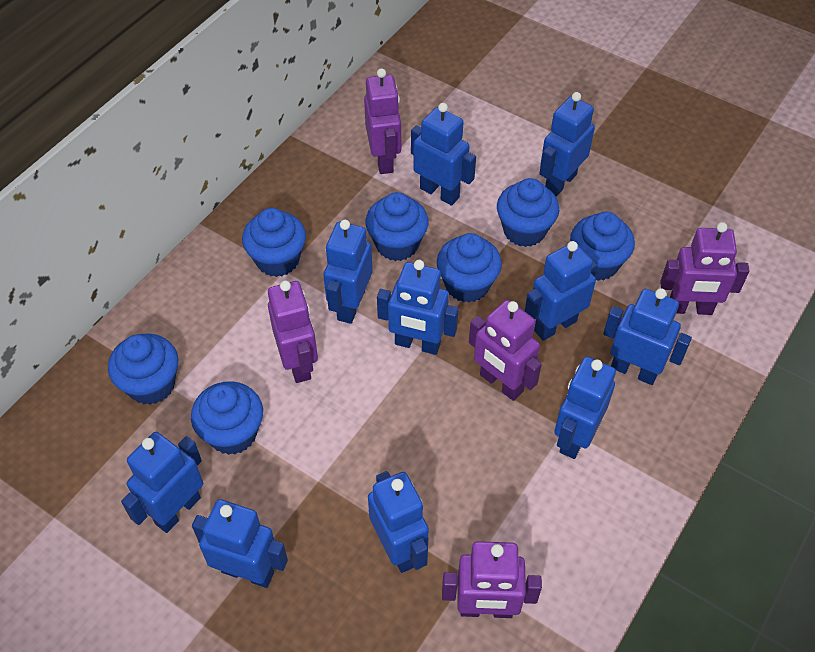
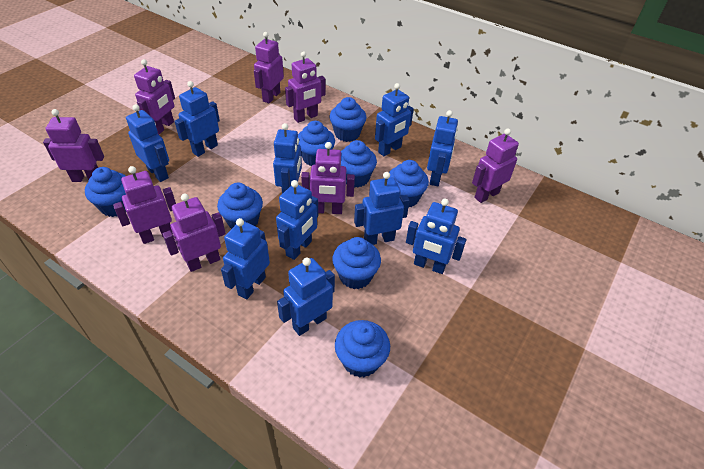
blue cupcake: [108,333,178,405] [191,381,263,455] [242,208,306,277] [365,192,429,261] [437,233,502,303] [497,178,559,247] [570,212,635,281] = 7 -> [85,167,126,217] [217,183,263,229] [298,121,335,166] [329,97,366,142] [332,237,381,289] [335,320,390,378] [341,140,377,188] [389,160,429,208] = 8
purple robot: [268,280,318,383] [364,68,401,174] [442,541,542,618] [469,300,542,401] [660,222,749,315] = 5 -> [43,109,104,182] [113,166,176,244] [134,59,175,134] [162,194,226,272] [254,32,284,103] [285,51,325,123] [301,142,355,214] [472,128,519,203] = 8

